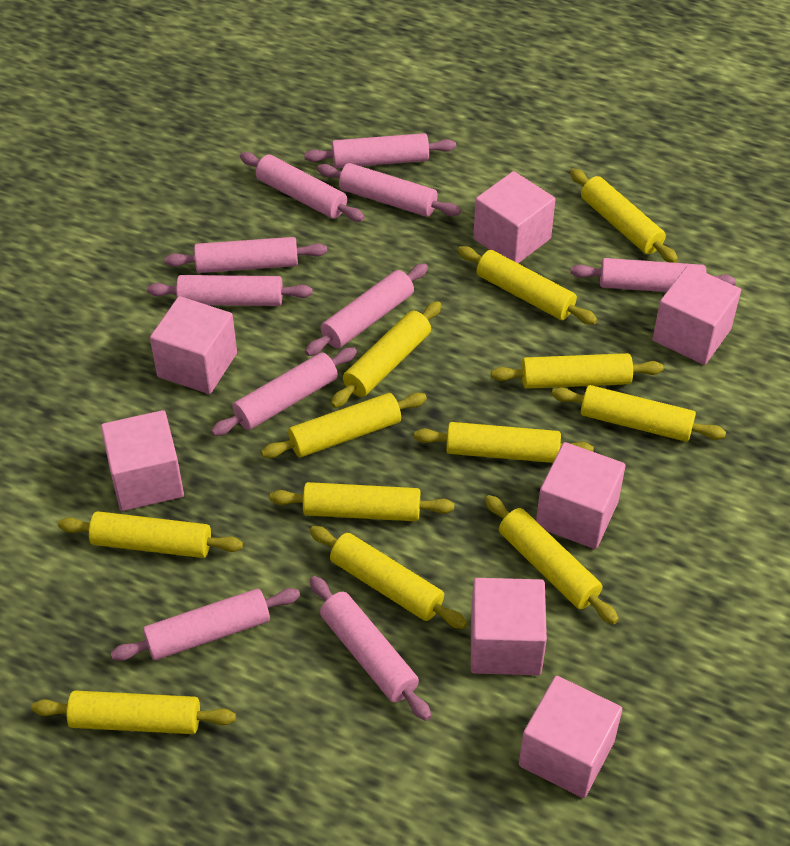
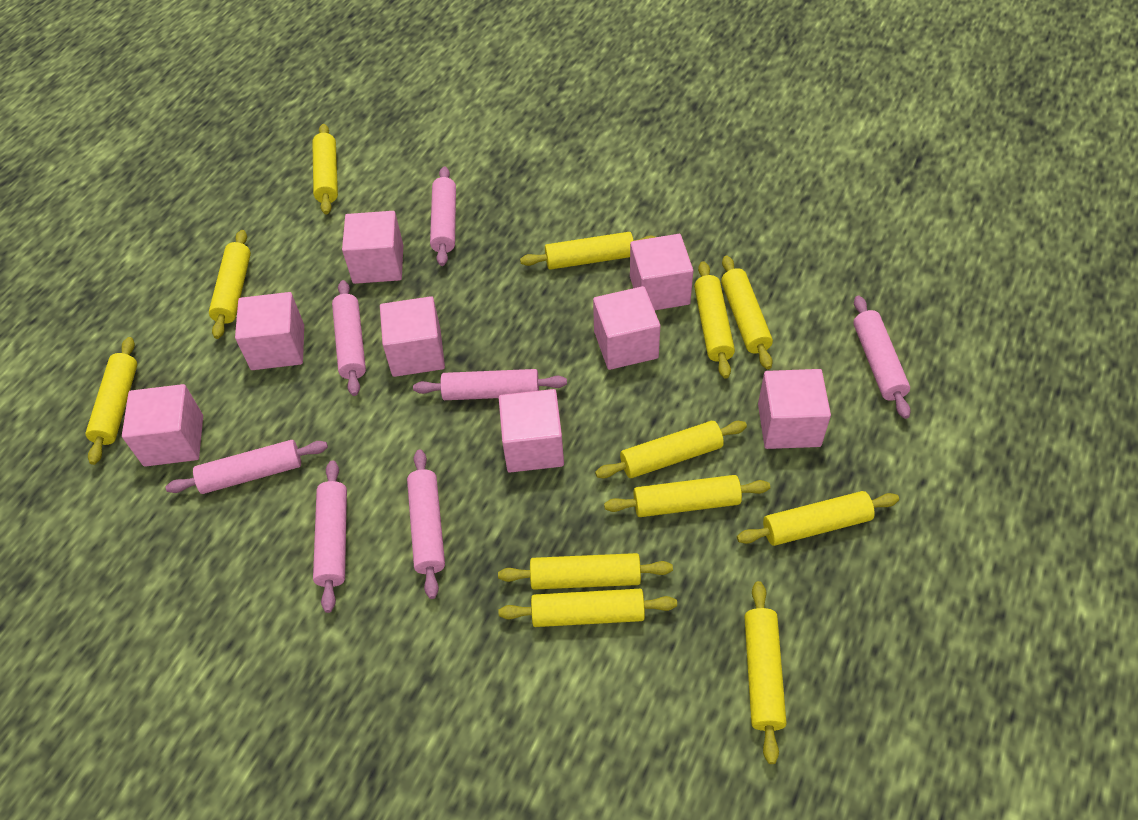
pink cube: [101,410,184,511] [150,296,237,394] [471,578,547,675] [473,171,556,263] [519,676,622,798] [536,442,626,549] [653,265,741,365] = 7 -> [122,384,203,467] [235,292,304,370] [342,211,403,284] [380,296,445,377] [499,389,564,472] [593,286,660,370] [630,234,693,310] [758,369,831,449] = 8
pink rolling pin: [111,588,300,661] [147,275,313,306] [165,237,327,273] [211,347,357,436] [240,152,365,222] [304,133,456,168] [305,264,428,356] [310,576,431,721] [317,163,461,217] [570,258,736,292] = 10 -> [166,440,328,494] [313,460,347,613] [332,280,366,396] [407,449,445,599] [413,369,567,400] [430,167,456,266] [853,296,911,419] = 7

